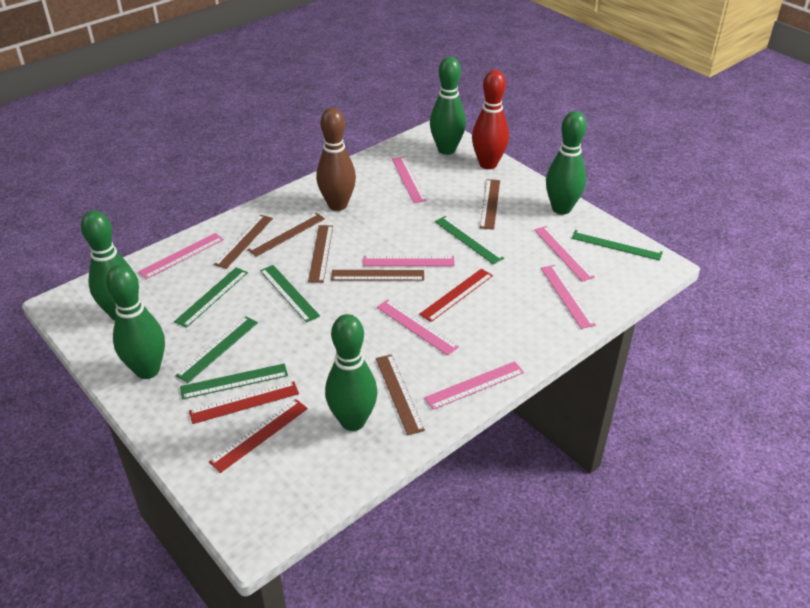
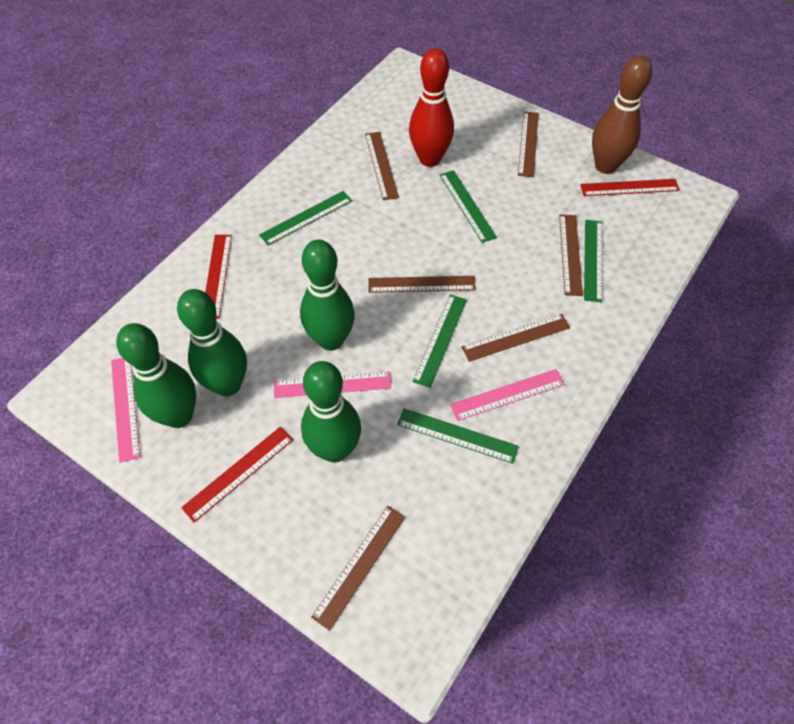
green bowling pin: [81,210,131,321] [106,265,165,379] [325,314,378,431] [430,56,466,155] [546,111,587,215] = 5 -> [116,323,196,428] [177,289,247,397] [300,240,355,351] [301,361,361,462] = 4
green ruler: [174,267,248,328] [175,316,258,383] [180,363,288,399] [260,265,320,323] [435,216,504,265] [572,230,663,261] = 6 -> [259,191,352,245] [397,408,519,464] [413,294,467,388] [440,170,497,243] [584,220,602,303] = 5
pink ruler: [138,233,224,279] [363,256,455,266] [377,300,459,356] [392,157,427,203] [424,361,524,410] [534,226,595,282] [541,265,596,329] = 7 -> [111,358,140,463] [274,371,391,398] [450,369,565,421] = 3

